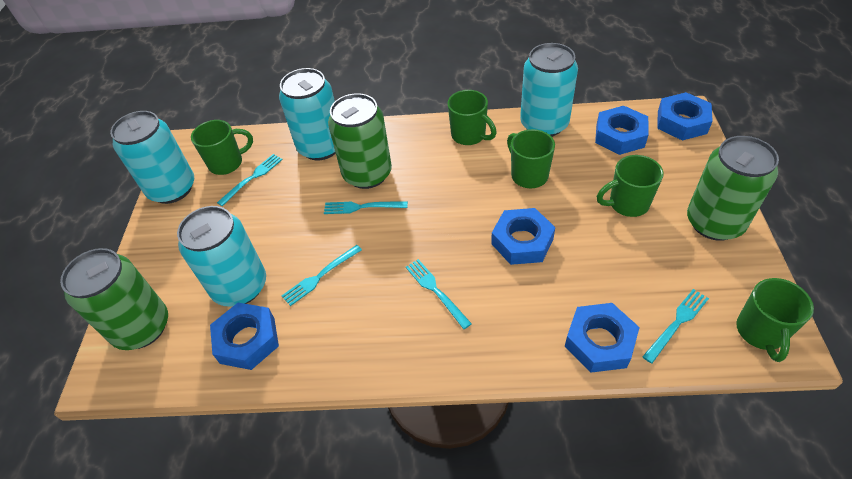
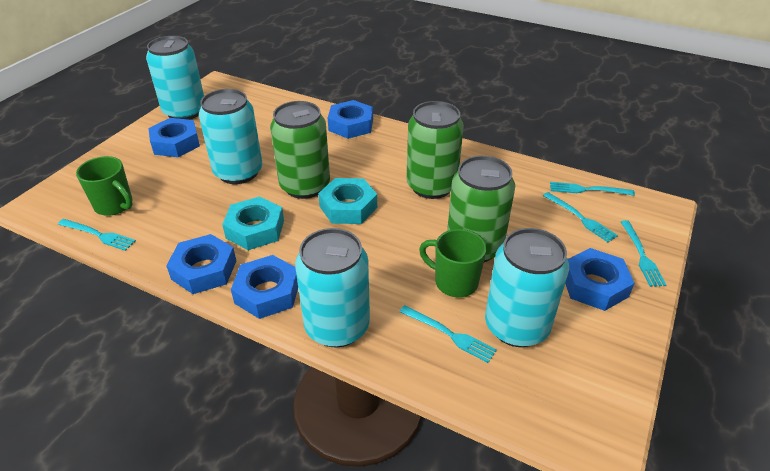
green mug: [191,120,253,175] [447,90,497,145] [507,129,555,188] [597,155,663,217] [736,278,814,362] = 5 -> [76,156,133,216] [419,229,487,297] = 2
turquoise nut: none = 0 -> [222,196,284,250] [318,178,377,224] = 2

